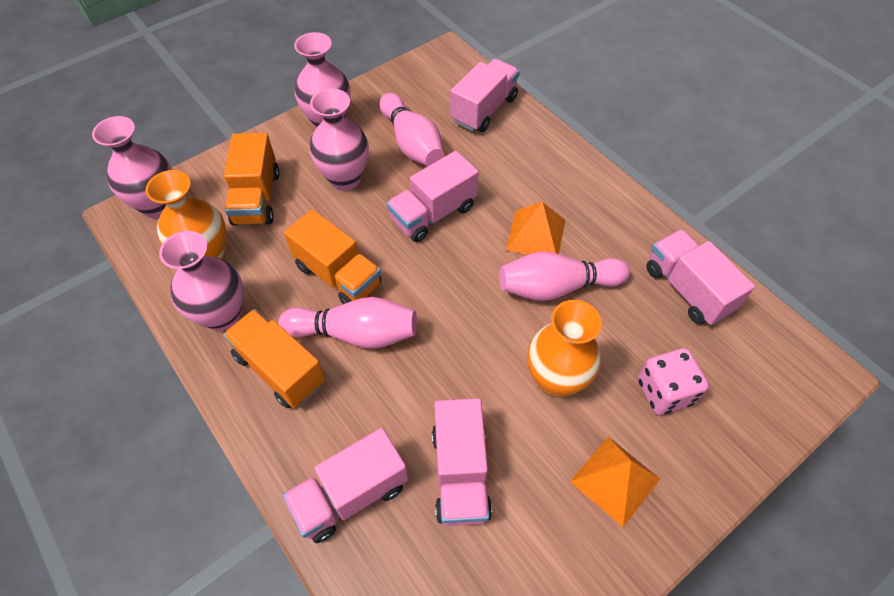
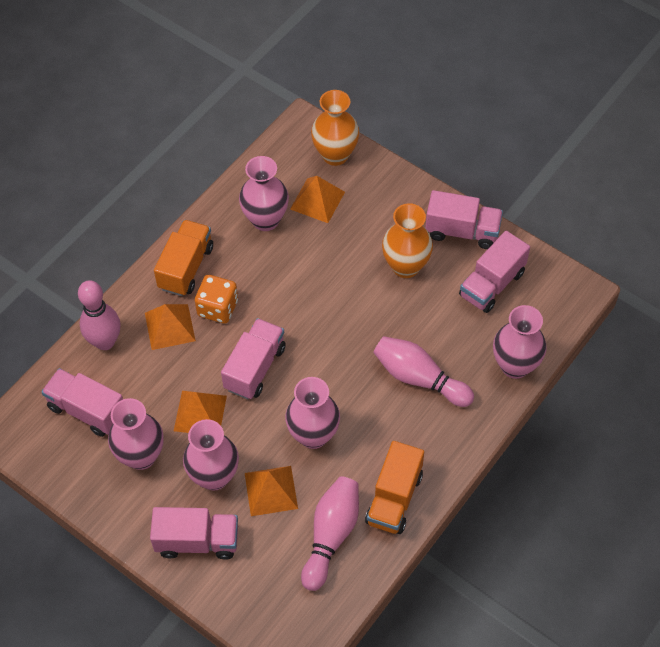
orange dice: none = 0 -> [195,275,238,324] = 1
orange pyramid: [506,202,565,255] [570,437,660,527] = 2 -> [145,304,196,350] [174,391,227,433] [245,466,298,516] [290,176,345,223] = 4
orange truck: [223,309,326,408] [224,133,280,225] [284,210,382,304] = 3 -> [154,220,213,296] [365,441,424,534] = 2
pink dice: [637,348,709,415] = 1 -> none = 0
pink vase: [92,116,172,218] [159,231,244,331] [294,32,351,128] [309,88,369,191] = 4 -> [108,398,164,470] [183,419,239,491] [239,156,289,231] [285,377,340,449] [493,305,547,379] = 5

